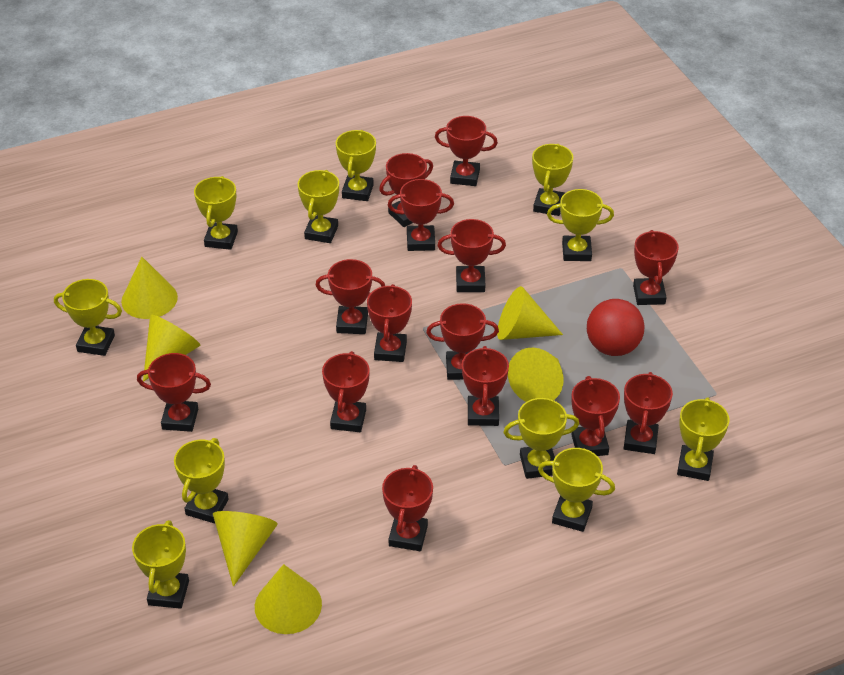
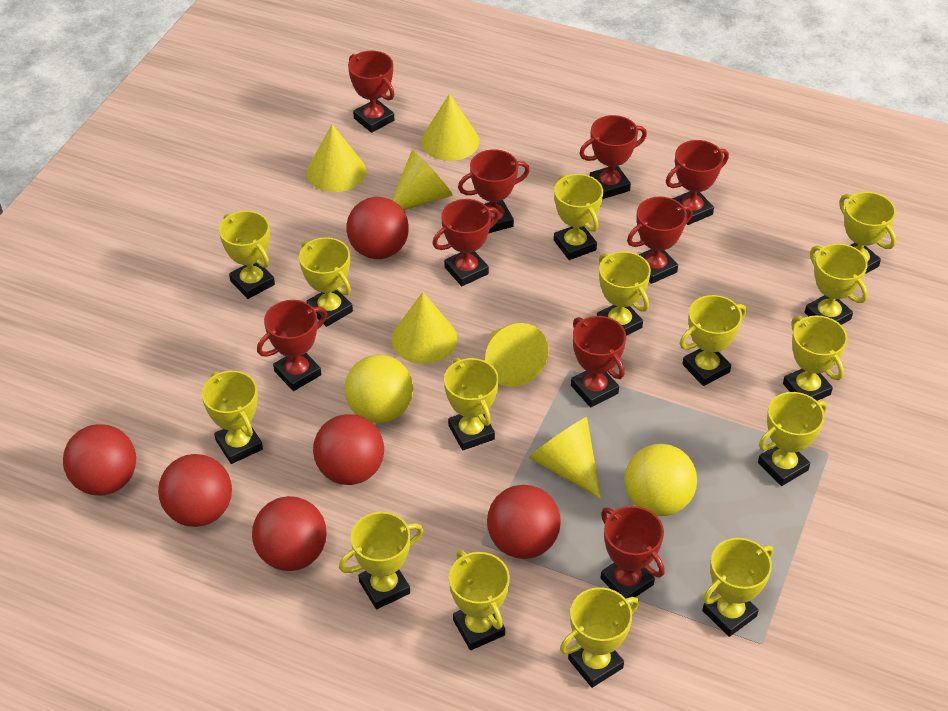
red ball: [587,299,645,356] = 1 -> [63,424,136,496] [158,454,232,527] [252,496,327,571] [313,414,384,485] [346,197,409,259] [487,485,561,559] = 6
red trophy: [137,353,211,432] [315,259,385,334] [322,351,370,432] [367,284,412,362] [379,153,433,227] [382,465,433,551] [388,179,454,251] [426,303,499,380] [435,116,498,186] [437,219,506,292] [462,346,509,426] [571,376,620,456] [623,372,673,454] [633,230,679,305] = 14 -> [257,300,327,391] [348,51,395,133] [433,199,500,286] [458,149,530,233] [571,316,626,407] [579,115,647,199] [600,506,665,598] [627,197,693,284] [666,140,729,225] = 9
yellow ball: none = 0 -> [345,354,413,423] [625,444,697,516] = 2
yellow trophy: [54,279,122,356] [132,520,189,609] [174,438,229,523] [194,176,238,250] [298,170,339,243] [336,130,376,201] [504,398,579,479] [532,144,573,216] [538,448,615,532] [547,189,614,261] [677,397,729,481] = 11 -> [202,371,263,464] [219,211,275,299] [299,237,353,327] [339,512,424,609] [444,357,499,450] [449,550,510,650] [554,174,603,260] [560,587,639,688] [597,251,651,336] [679,295,746,386] [702,538,773,637] [758,392,827,486] [783,316,847,401] [805,243,868,325] [839,192,896,274] = 15

